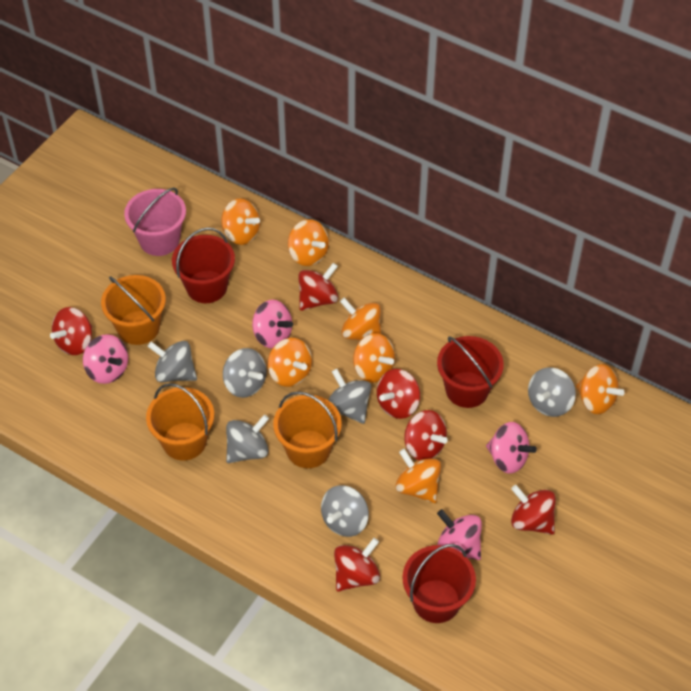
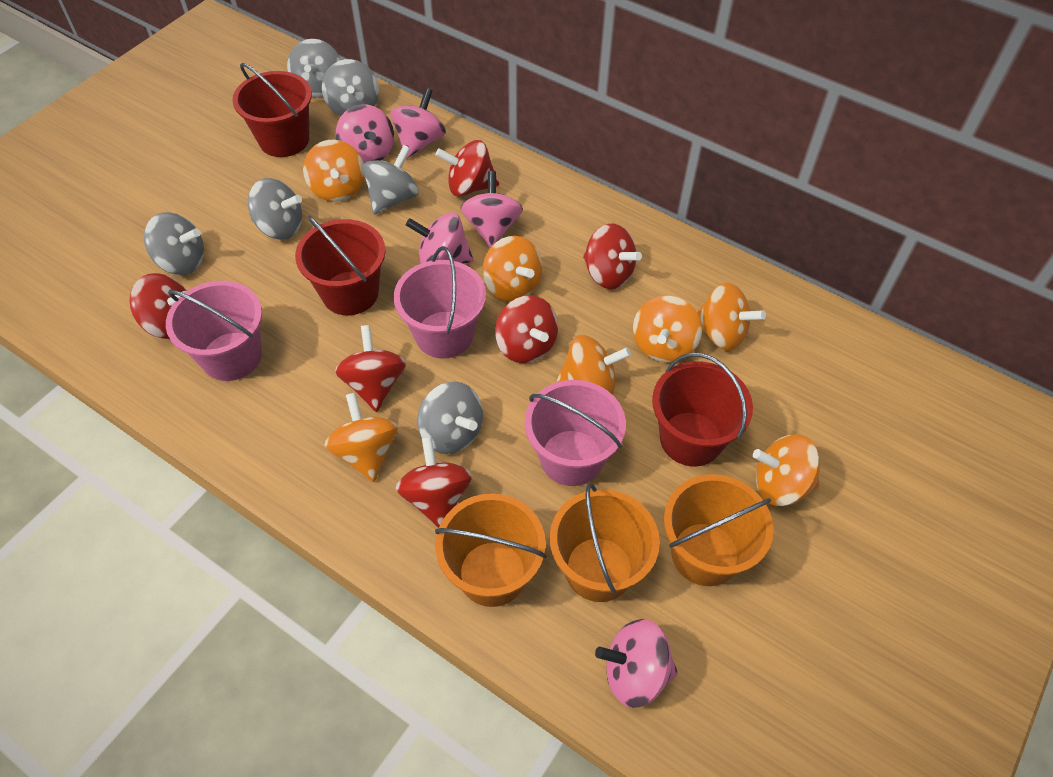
pink bucket: [124,187,186,256] = 1 -> [166,281,262,381] [394,246,486,359] [525,380,626,486] = 3
pink spinning top: [83,334,128,384] [252,300,293,348] [437,509,482,560] [486,422,537,474] = 4 -> [336,104,394,163] [390,88,446,158] [406,212,474,264] [460,171,523,248] [595,619,678,708] = 5

